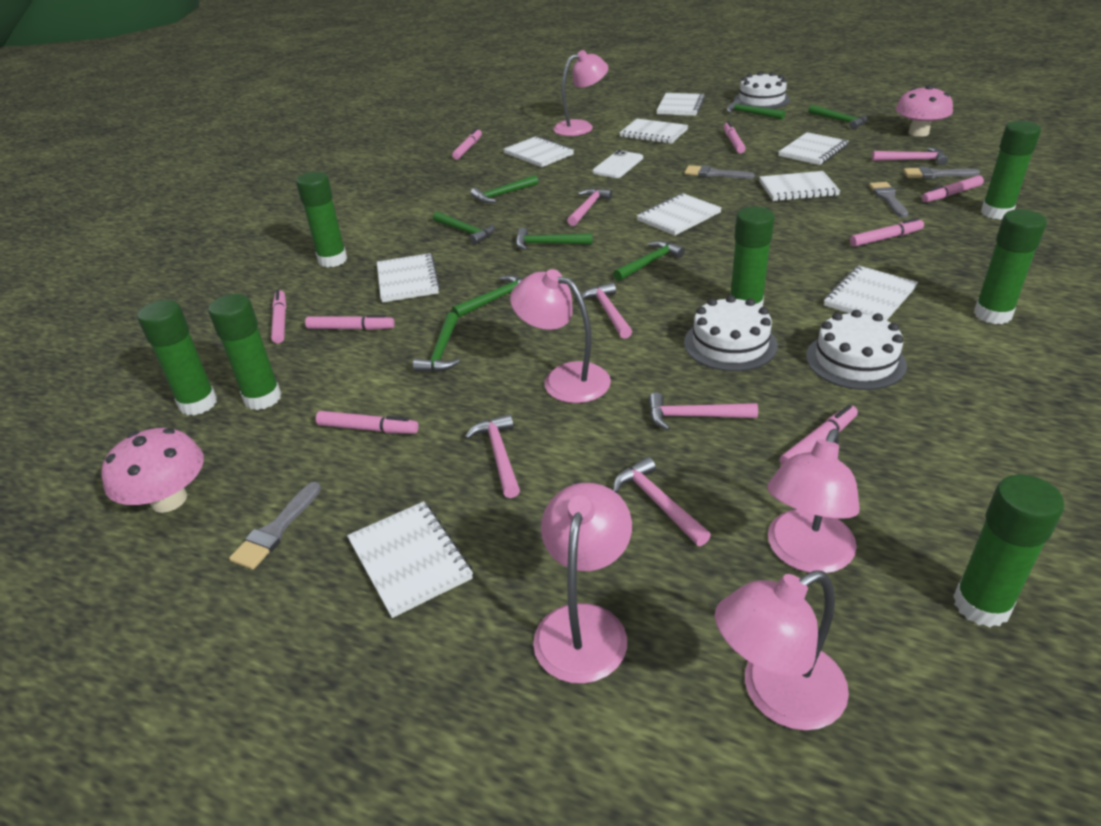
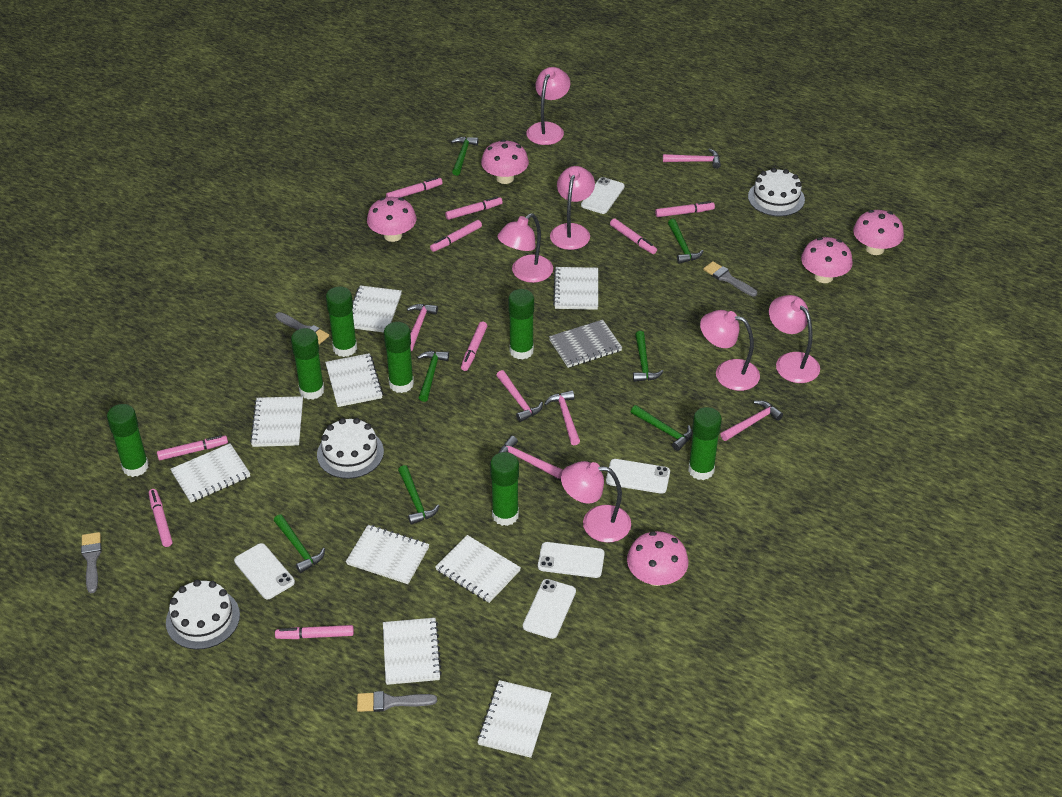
green hammer: [413,312,460,372] [433,212,495,245] [452,275,523,318] [470,175,538,203] [516,228,593,250] [613,241,685,281] [726,99,785,120] [809,105,868,130] = 8 -> [274,514,325,573] [398,465,439,525] [417,351,449,402] [451,137,479,176] [631,405,693,451] [633,331,664,382] [668,219,704,264] = 7
grey notebook: none = 0 -> [549,320,622,368] = 1
pink lamp: [510,269,611,403] [533,483,632,684] [553,50,609,136] [715,571,849,731] [767,429,860,573] = 5 -> [497,213,553,283] [526,67,570,145] [550,166,595,250] [561,461,631,543] [700,310,760,391] [769,295,820,383] = 6
pink marker: [271,289,286,343] [305,315,394,330] [316,411,419,434] [452,128,482,160] [723,121,746,153] [780,405,858,465] [850,218,924,247] [922,175,984,202] = 8 -> [149,489,173,547] [157,435,228,460] [275,625,354,639] [386,177,443,198] [430,220,482,252] [445,196,503,220] [461,321,487,371] [610,218,657,254] [655,201,715,217] = 9
pink mushroom: [101,428,204,513] [896,85,953,137] = 2 -> [367,197,416,242] [481,140,529,184] [627,531,689,586] [801,237,853,283] [853,210,904,255] = 5
white phone: [593,150,643,178] = 1 -> [234,543,295,599] [523,579,576,639] [538,542,605,578] [581,177,625,214] [606,459,670,494] = 5

